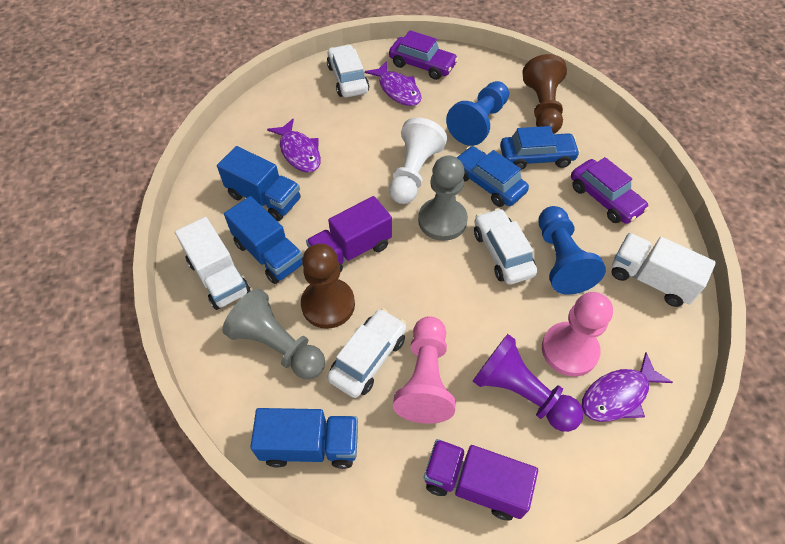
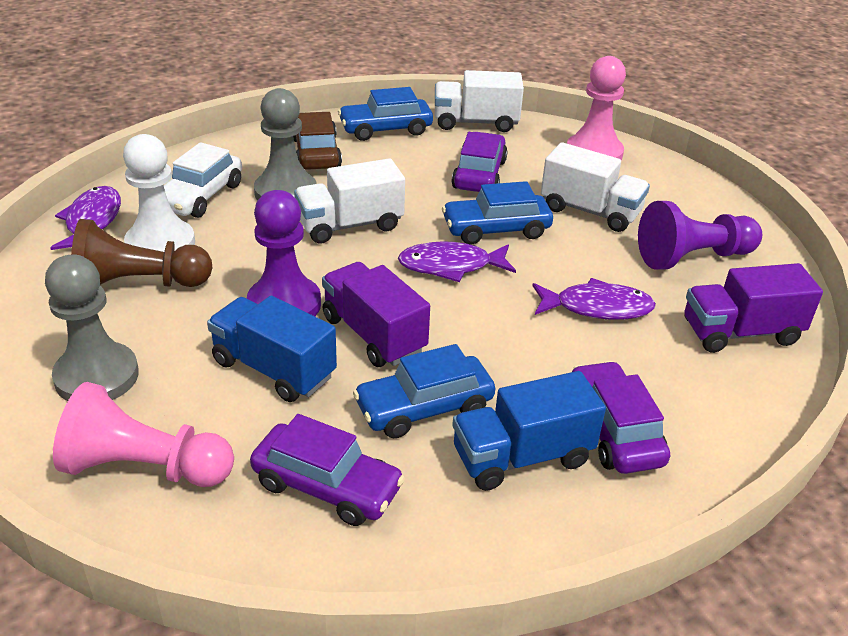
blue car: [455,146,529,207] [500,126,580,170] = 2 -> [338,87,433,141] [353,344,495,438] [442,181,553,245] = 3
blue pawn: [446,81,509,146] [538,206,606,295] = 2 -> none = 0
blue truck: [217,146,301,221] [224,196,303,284] [250,408,358,469] = 3 -> [207,296,337,402] [452,371,606,491] = 2
brown car: none = 0 -> [293,112,342,170] = 1
brown pawn: [301,244,355,329] [523,54,567,134] = 2 -> [71,219,213,287] = 1
purple car: [389,30,458,80] [571,157,649,224] = 2 -> [250,414,405,526] [452,132,508,192] [572,361,670,474] = 3
purple pawn: [473,334,583,432] = 1 -> [247,190,321,316] [638,201,762,270] = 2
white car: [327,45,369,97] [327,308,406,398] [474,208,537,285] = 3 -> [164,142,242,218] = 1
white truck: [175,217,251,310] [612,233,716,307] = 2 -> [294,158,405,243] [435,70,524,132] [541,142,650,232] = 3

